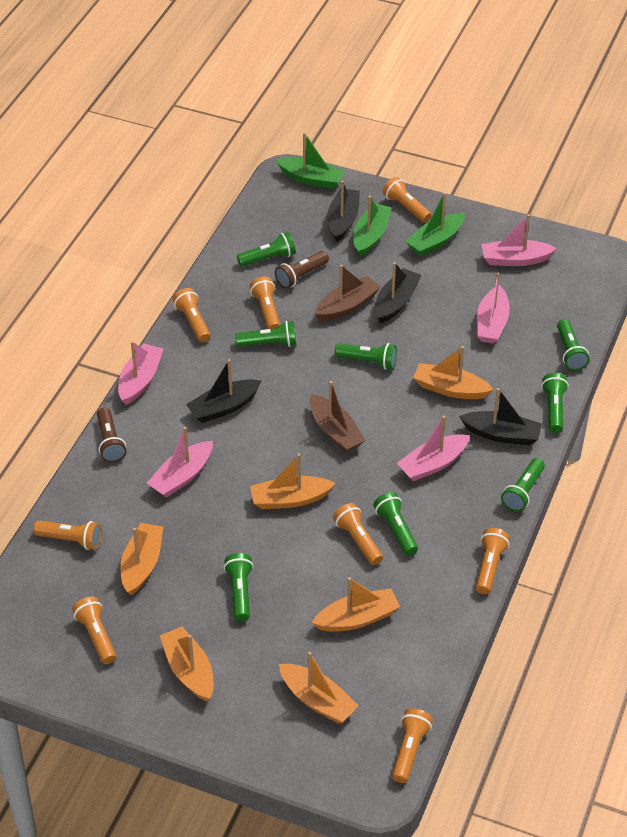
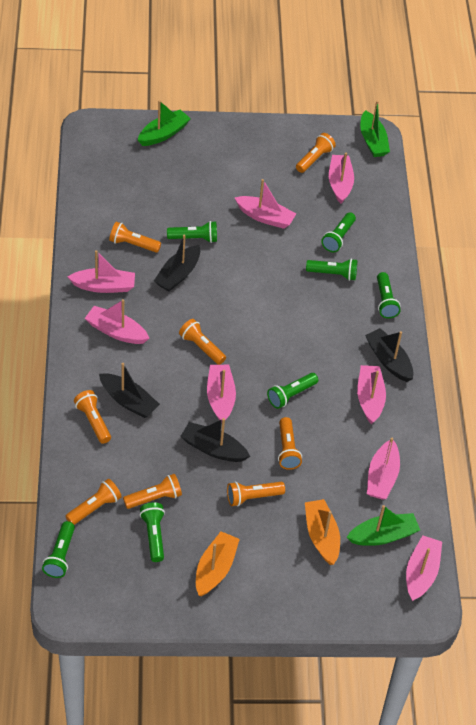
brown boat: [310,381,366,453] [314,265,380,321] = 2 -> none = 0
brown flashlight: [97,408,126,463] [275,251,329,289] = 2 -> none = 0
green flashlight: [224,553,253,621] [235,321,296,347] [237,232,296,267] [335,343,397,370] [373,492,418,556] [501,458,545,512] [541,373,569,433] [557,319,590,371] = 8 -> [42,521,75,578] [140,502,165,562] [167,221,217,243] [267,373,318,409] [306,258,357,281] [321,212,356,252] [377,272,401,318] = 7
orange boat: [121,523,163,595] [160,626,214,701] [250,453,335,509] [279,652,359,724] [312,577,400,632] [413,346,494,399] = 6 -> [196,531,240,596] [305,499,340,565] = 2
pink boat: [118,341,163,405] [147,427,213,498] [397,416,470,481] [477,273,510,344] [482,214,557,266] = 5 -> [68,250,135,293] [85,299,149,344] [207,365,236,423] [234,179,296,229] [329,152,354,204] [357,365,386,424] [367,438,400,500] [406,535,442,601] = 8

